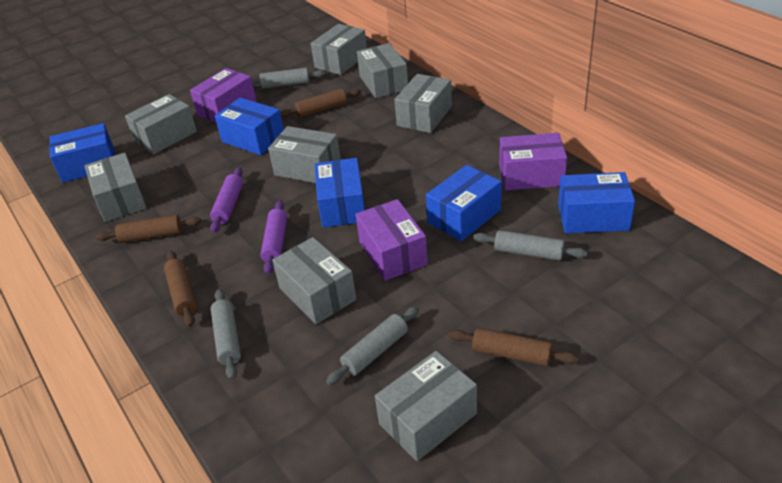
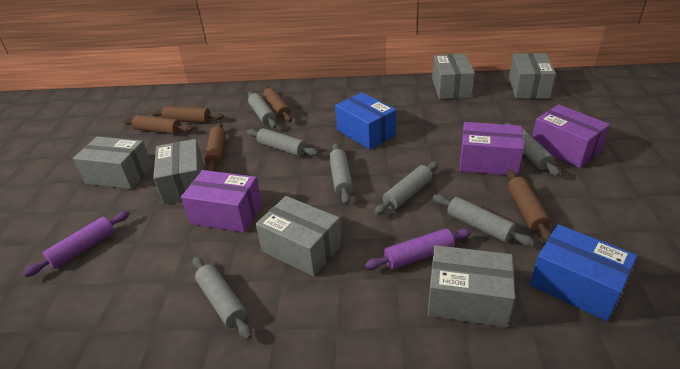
blue box: [49,123,115,183] [215,98,284,155] [315,158,365,228] [426,165,502,241] [558,172,635,233] = 5 -> [335,92,396,150] [530,224,637,321] = 2
brown rolling pin: [96,215,201,243] [164,251,197,327] [280,89,361,118] [449,328,578,366] = 4 -> [122,115,193,135] [150,106,224,123] [204,122,226,171] [263,86,292,122] [507,169,552,242] = 5
grey box: [84,153,146,222] [125,94,197,155] [268,126,341,183] [272,237,356,324] [311,24,367,75] [357,43,408,98] [375,351,477,461] [394,74,452,133] = 8 -> [73,136,152,189] [153,139,204,204] [256,196,342,277] [428,245,515,328] [432,53,475,99] [509,53,556,99] = 6
grey rolling pin: [211,289,241,380] [252,68,325,89] [326,306,419,385] [473,230,587,261] = 4 -> [193,257,252,340] [247,128,318,156] [248,91,277,128] [329,144,353,204] [374,161,439,215] [433,194,535,246] [505,123,560,177] = 7

